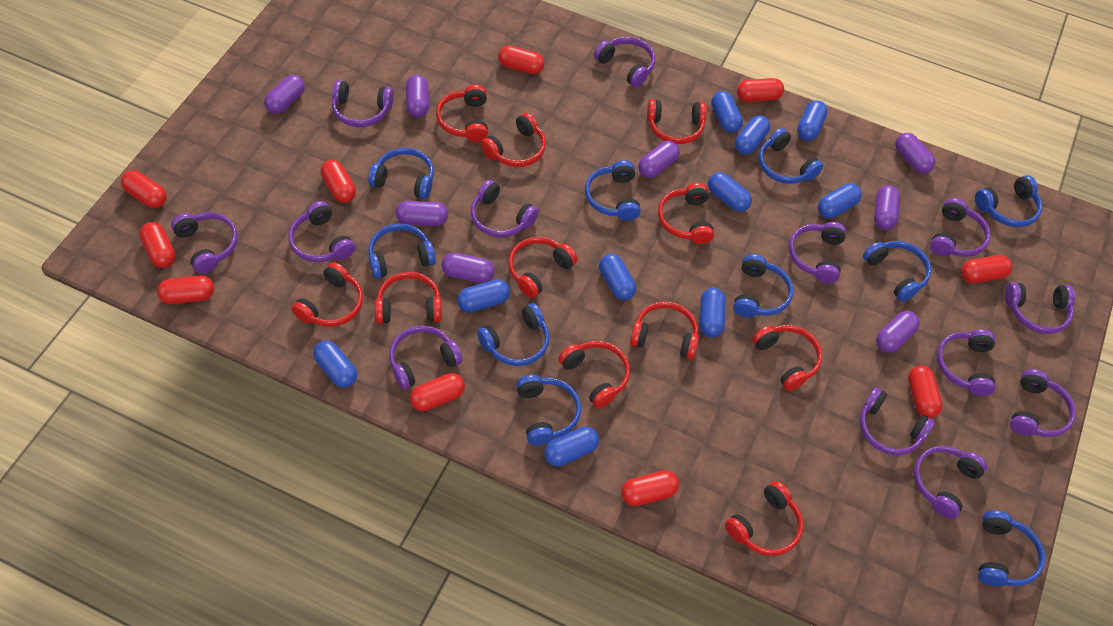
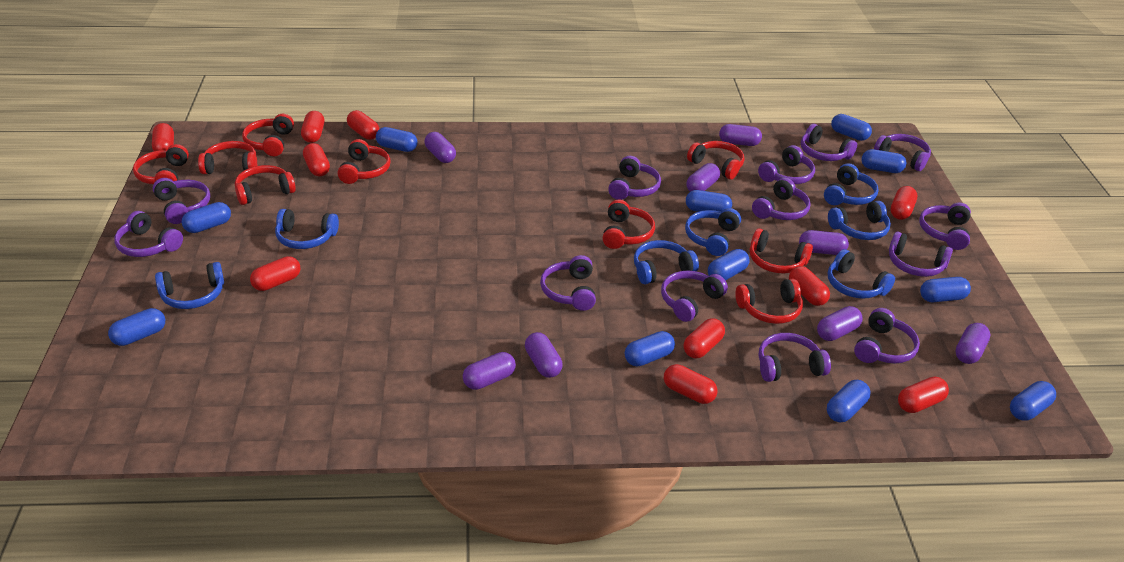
blue capsule: [313,341,357,388] [457,279,510,312] [544,427,599,466] [599,254,636,301] [700,288,725,337] [708,172,752,212] [711,91,743,133] [735,115,770,155] [797,100,828,141] [818,183,862,219] = 10 -> [108,308,165,346] [182,202,231,233] [376,127,417,152] [625,331,675,367] [686,190,732,212] [708,249,749,281] [827,380,870,422] [831,114,872,141] [862,149,907,173] [920,277,971,302] [1010,381,1056,421] = 11
blue headphones: [368,148,434,199] [368,223,436,279] [477,303,550,366] [516,375,581,446] [585,160,641,221] [733,254,793,317] [758,128,823,184] [863,241,931,302] [975,175,1042,227] [978,511,1045,586] = 10 -> [155,262,224,309] [275,209,339,249] [634,240,699,284] [685,208,741,256] [824,163,879,205] [828,201,891,240] [828,249,895,299] = 7
red headphones: [291,262,363,327] [375,272,442,324] [436,85,488,142] [481,112,546,167] [508,237,577,298] [558,341,630,409] [630,301,699,359] [647,99,707,144] [658,183,714,244] [725,481,804,556] [752,325,822,391] = 11 -> [133,144,189,184] [198,141,257,174] [235,165,296,205] [242,114,294,156] [337,139,391,184] [602,200,655,249] [687,141,744,179] [735,278,803,324] [750,228,813,274] = 9

